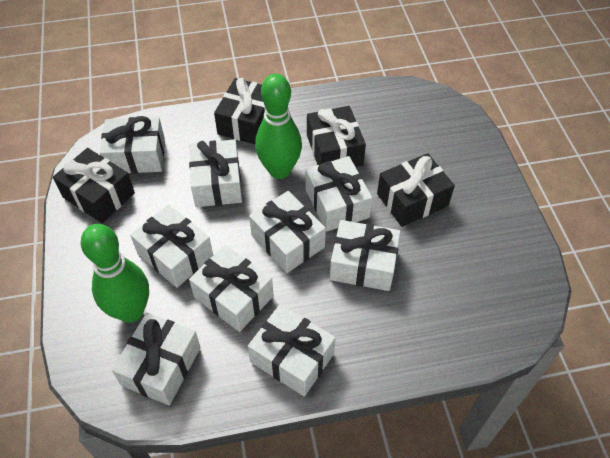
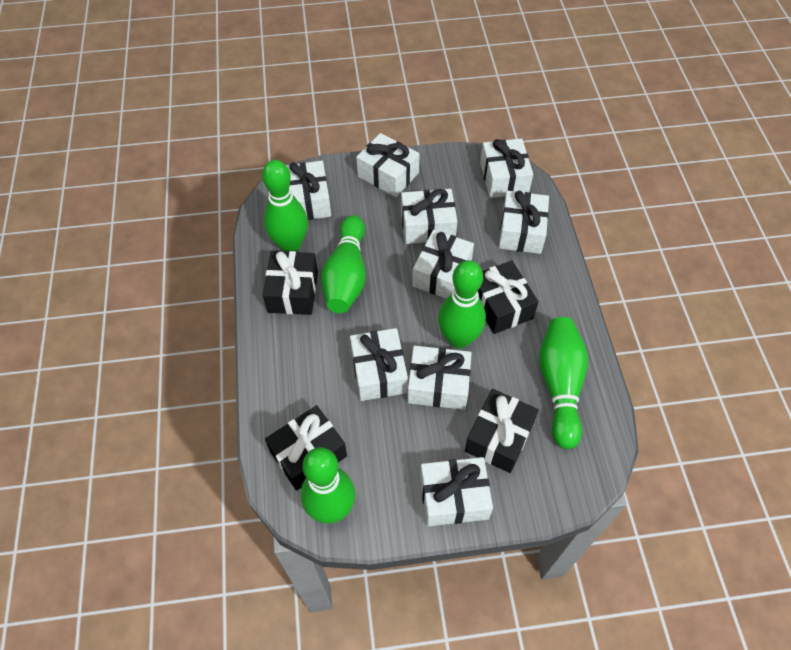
green bowling pin: [81,224,149,323] [255,74,302,179] = 2 -> [262,160,308,252] [301,447,355,524] [321,215,366,313] [438,260,486,349] [539,317,588,449] = 5

